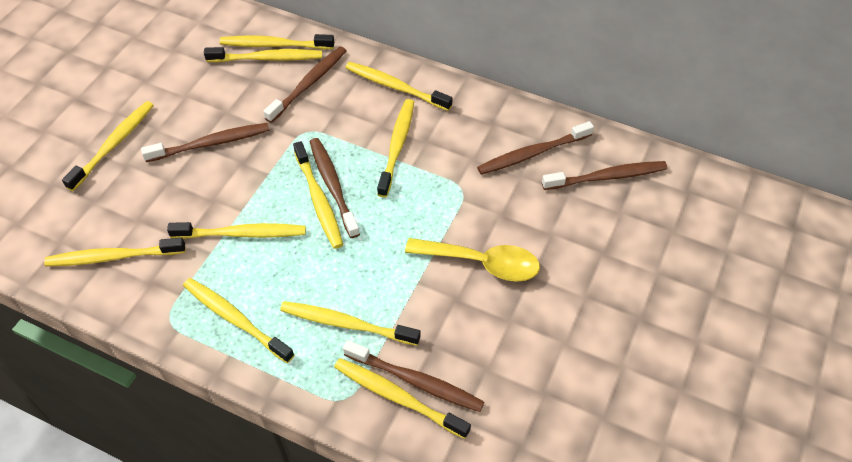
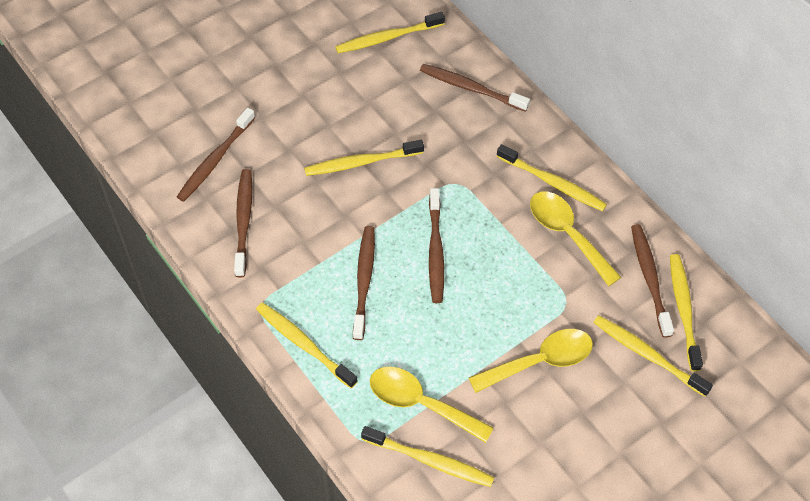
yellow spoon: [405,238,540,282] = 1 -> [370,366,494,443] [469,329,593,393] [530,191,621,286] = 3
yellow toothbrush: [44,237,185,266] [62,101,154,191] [167,222,306,239] [183,278,294,363] [204,47,322,62] [220,34,334,49] [280,301,421,346] [293,141,343,249] [334,358,471,439] [345,62,452,111] [377,99,414,197] = 11 -> [256,302,358,389] [304,140,424,176] [335,12,445,53] [361,426,494,487] [496,144,607,211] [593,315,713,397] [670,254,703,372] = 7

